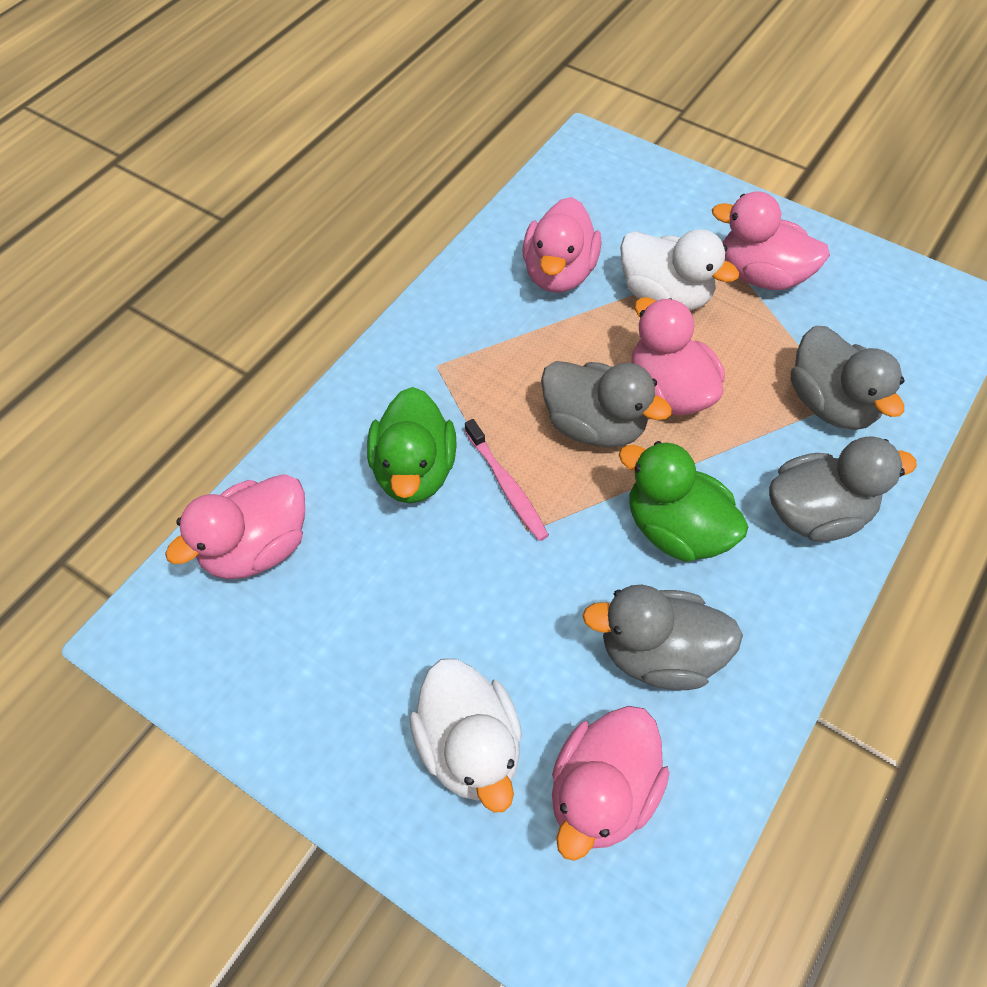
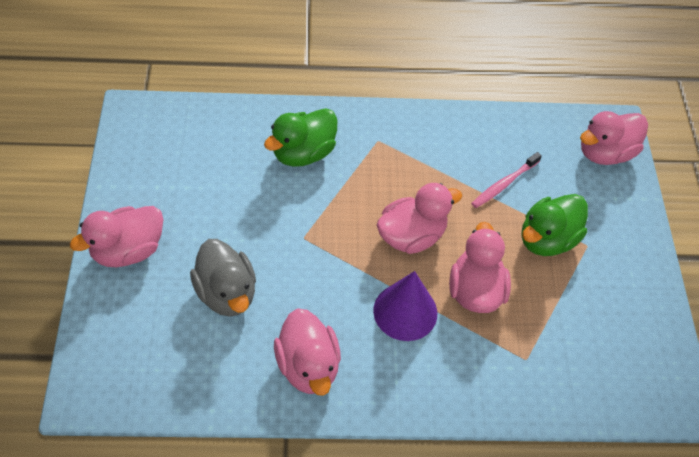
grey duck: [541,361,672,448] [582,585,743,690] [769,436,917,542] [791,326,905,430] = 4 -> [190,239,256,317] = 1
purple cone: none = 0 -> [373,271,437,341] = 1
white duck: [409,659,522,813] [620,229,739,311] = 2 -> none = 0

